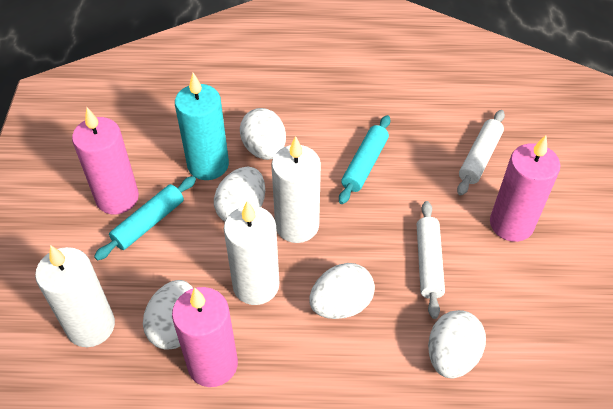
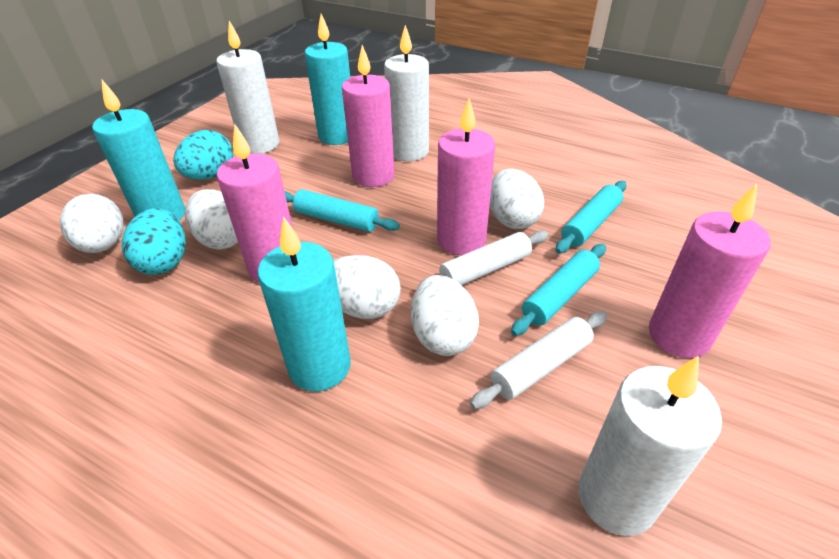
pink candle: [72,108,139,214] [172,287,238,387] [490,135,561,242] = 3 -> [217,124,293,283] [342,45,395,187] [437,98,495,255] [649,184,770,358] = 4
turquoise candle: [175,73,229,180] = 1 -> [92,80,185,220] [257,216,351,391] [305,14,350,145] = 3
turquoise egg: none = 0 -> [122,208,186,275] [173,130,233,180] = 2
turquoise rolling pin: [94,176,196,260] [339,115,390,204] = 2 -> [284,189,400,232] [511,244,606,336] [555,181,627,254] = 3

